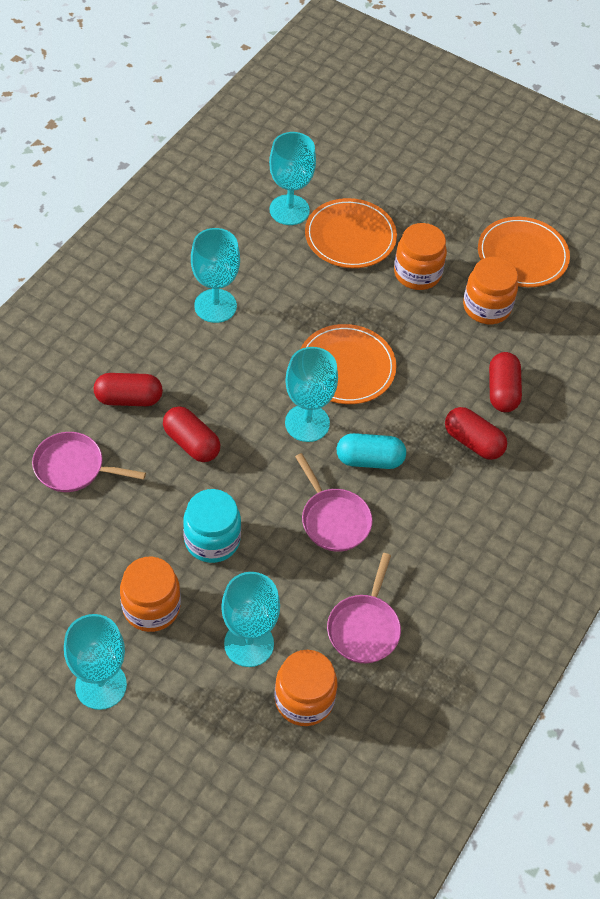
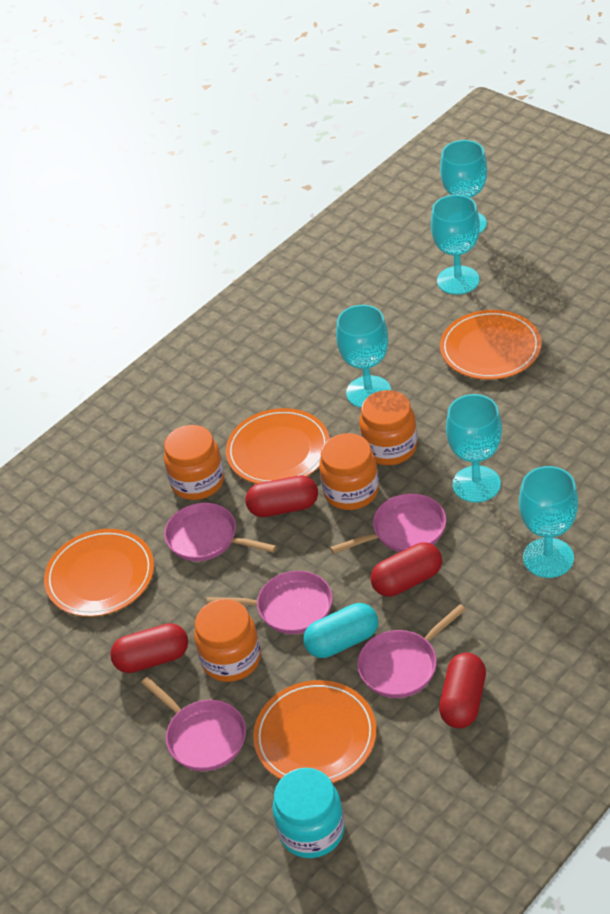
orange plate: [301,324,396,404] [305,198,397,268] [478,217,570,287] = 3 -> [44,529,154,617] [226,408,330,484] [253,680,377,783] [440,310,541,380] = 4
pink pan: [32,432,146,492] [295,453,373,552] [327,553,401,663] = 3 -> [141,677,246,771] [164,503,276,561] [207,571,333,634] [330,493,446,554] [357,604,466,698] = 5

